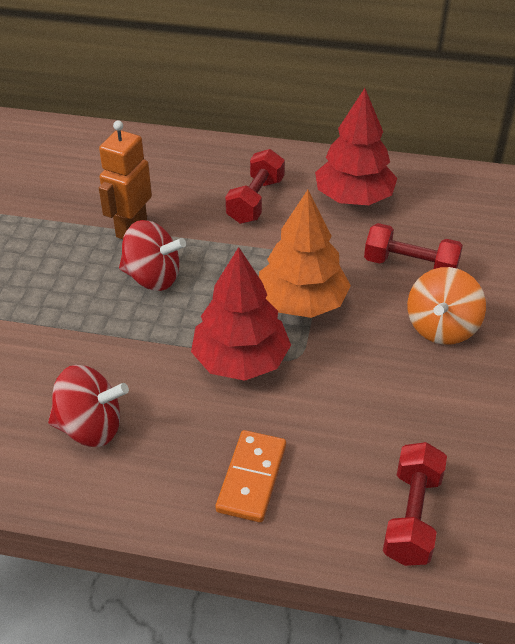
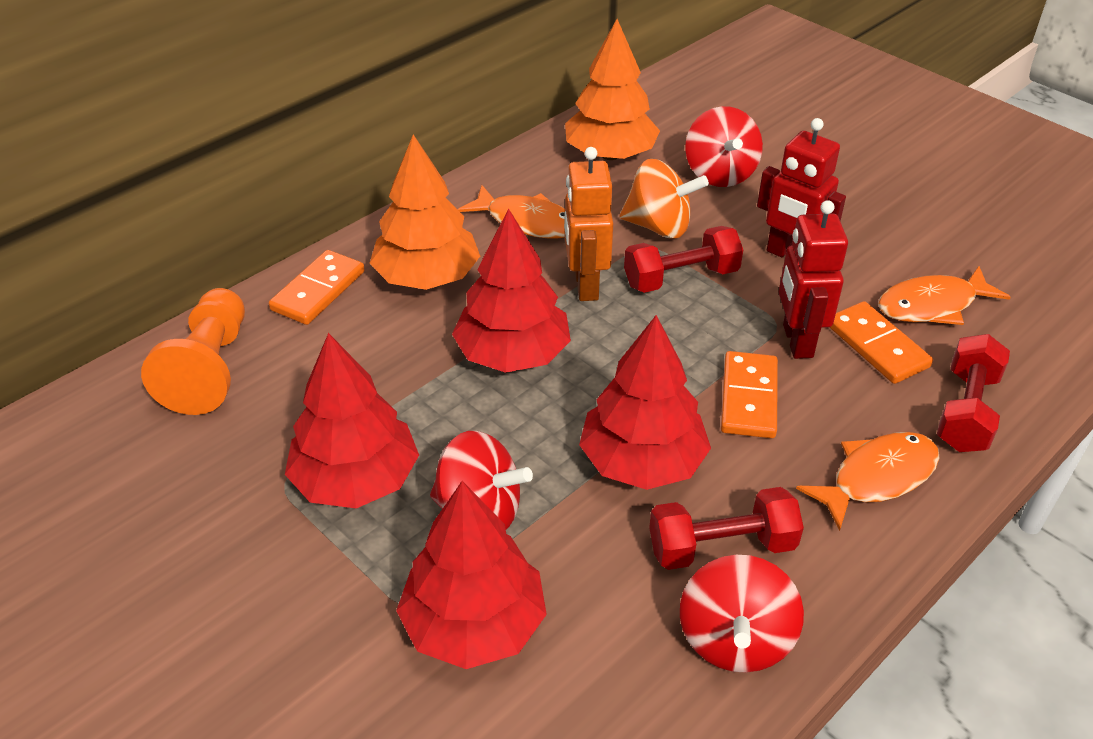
orange domino: [216,430,286,522] = 1 -> [269,250,365,325] [721,351,778,438] [829,301,933,384] = 3
orange fish: none = 0 -> [458,185,565,239] [796,432,940,531] [878,266,1011,325] = 3
orange pawn: none = 0 -> [141,288,245,415] = 1
orange tree: [259,190,351,318] = 1 -> [370,134,480,290] [565,19,660,160] = 2
red robot: none = 0 -> [757,118,846,257] [779,200,848,359] = 2
red spinning top: [48,365,129,447] [119,220,186,291] = 2 -> [430,431,533,529] [680,555,804,673] [685,106,763,187] = 3
red tree: [191,247,291,381] [315,88,397,205] = 2 -> [285,333,419,509] [396,481,547,669] [452,209,571,373] [579,315,711,490] = 4

